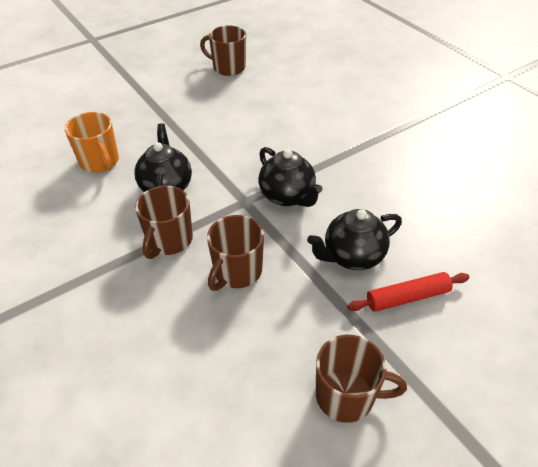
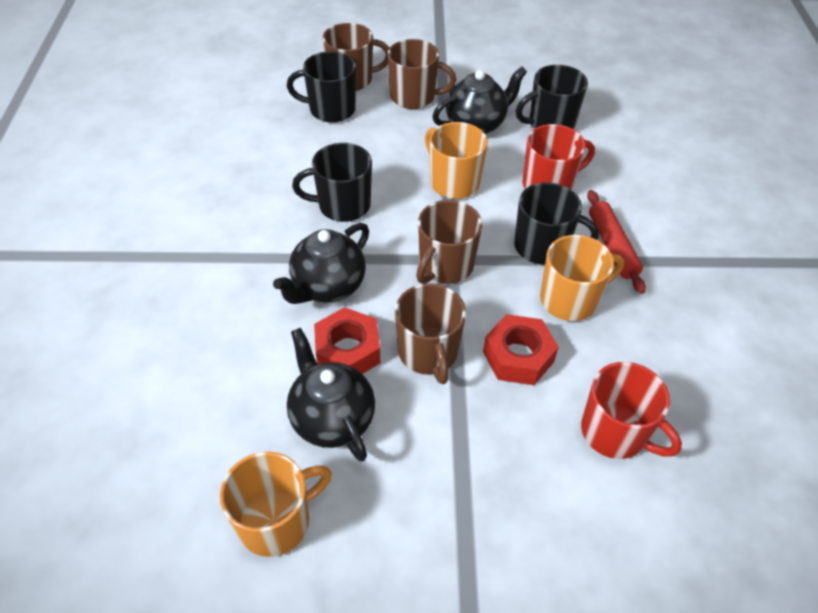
black mug: none = 0 -> [287,51,356,123] [292,143,372,222] [514,182,599,264] [516,65,588,129] = 4
orange mug: [65,112,119,172] = 1 -> [220,452,332,557] [425,122,488,199] [540,235,624,321] = 3
red mug: none = 0 -> [522,124,595,190] [581,362,682,459] = 2
red nut: none = 0 -> [314,307,380,374] [483,314,559,385] = 2

